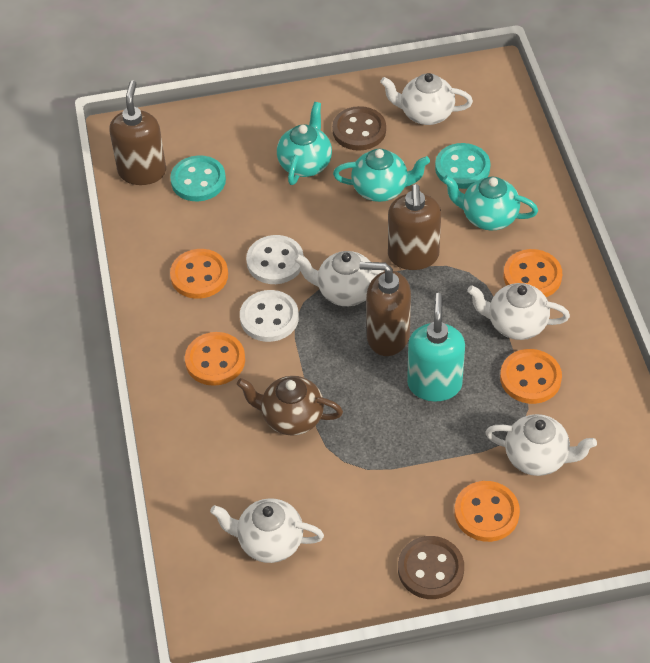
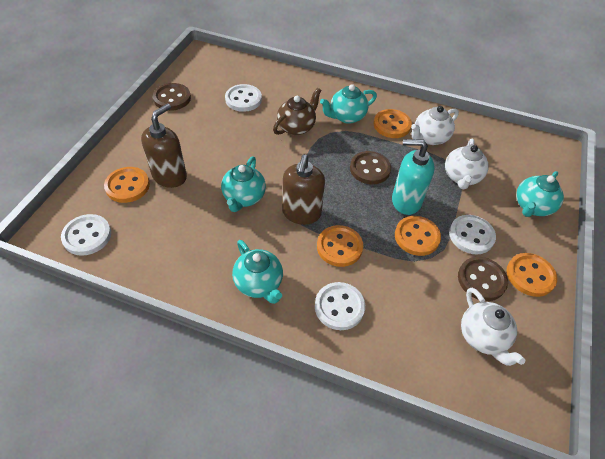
brown button: [332,106,386,151] [398,536,464,599] = 2 -> [153,83,191,111] [350,151,391,184] [458,257,508,301] = 3
brown soap dispenser: [109,80,166,185] [359,262,411,356] [388,184,441,270] = 3 -> [141,103,187,188] [282,154,325,225] = 2
turquoise button: [170,155,226,201] [435,143,491,189] = 2 -> none = 0
turquoise teapot: [277,102,332,185] [333,148,430,202] [443,175,538,230] = 3 -> [221,156,266,212] [232,240,283,304] [320,84,377,124] [516,171,564,217] = 4
white button: [240,290,299,342] [246,235,304,284] = 2 -> [61,214,111,256] [225,84,262,112] [315,282,365,330] [449,215,496,254] = 4
white teapot: [210,498,324,563] [294,251,384,306] [380,73,473,125] [467,283,570,340] [485,414,597,476] = 5 -> [411,106,459,145] [445,139,489,189] [461,288,526,366] = 3

